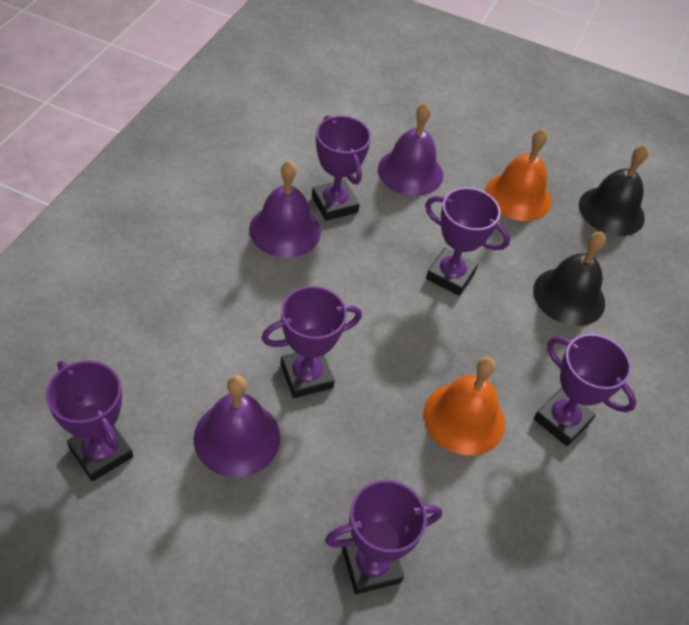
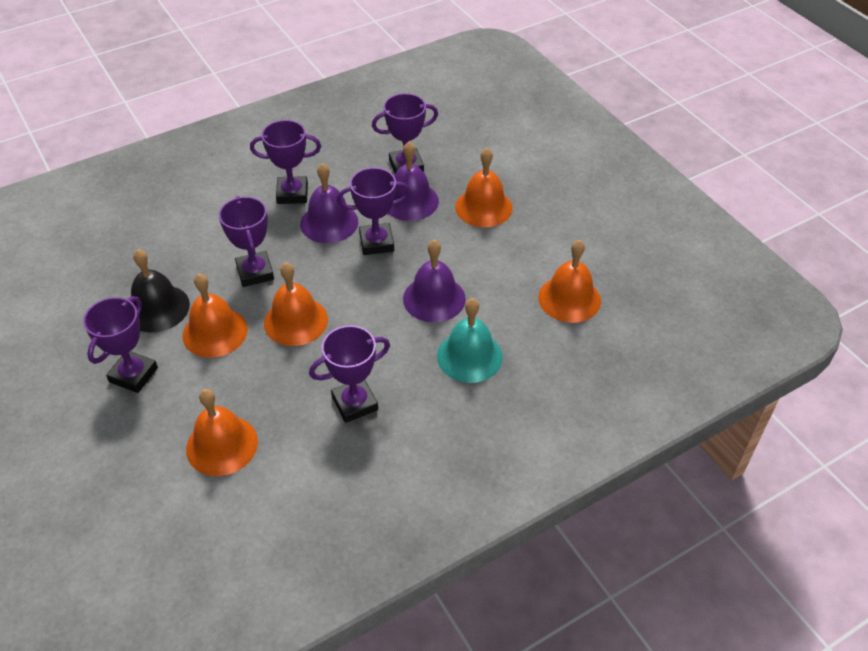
black bell: [533,232,606,326] [579,145,648,236] = 2 -> [131,249,190,333] = 1
orange bell: [424,357,505,455] [486,129,551,221] = 2 -> [182,274,248,358] [186,389,258,476] [264,263,328,346] [455,148,513,227] [538,240,601,323] = 5
turquoise bell: none = 0 -> [437,298,503,383] = 1

